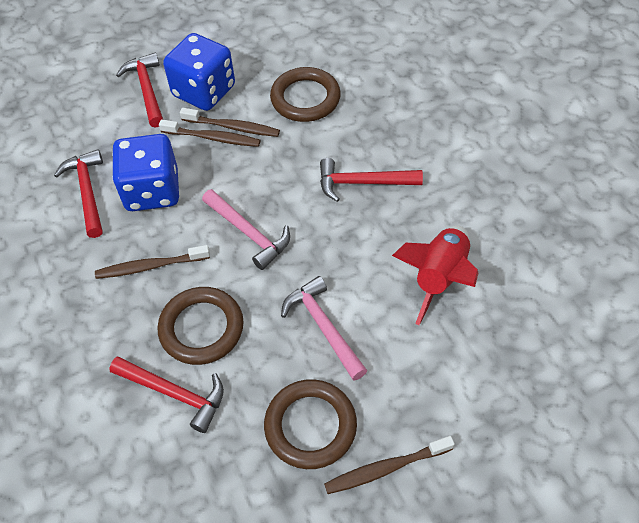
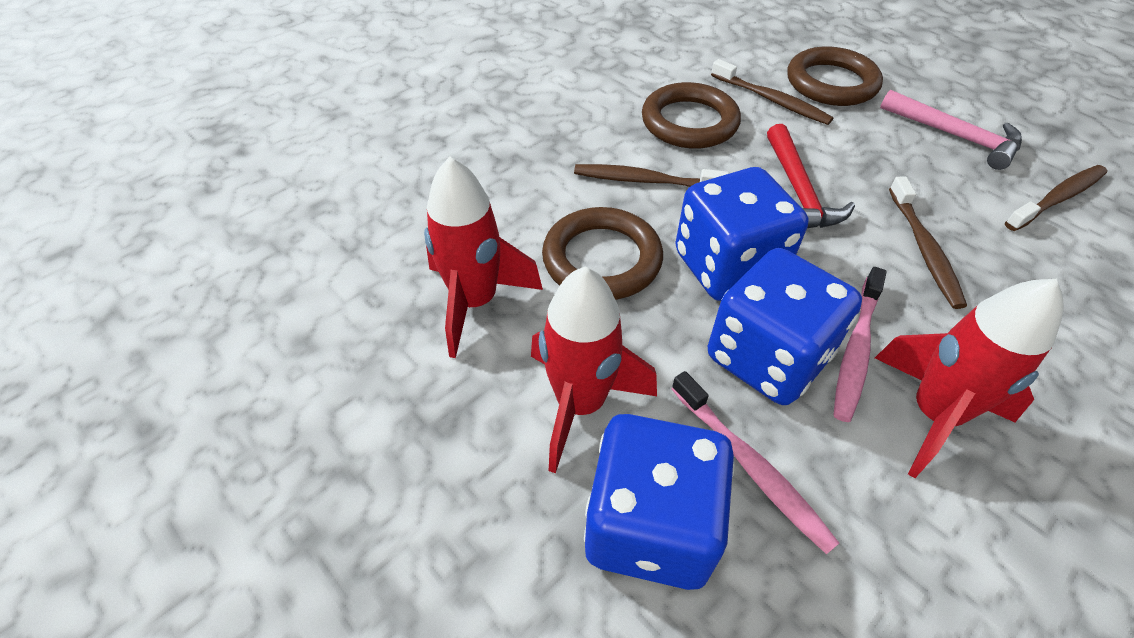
blue dice: [112,134,179,211] [163,33,235,111] = 2 -> [584,414,735,590] [675,167,808,301] [708,248,862,405] = 3
pink hammer: [202,189,290,270] [281,276,367,381] = 2 -> [880,90,1022,170] = 1
pink toothbrush: none = 0 -> [672,371,839,554] [834,267,887,422] = 2
red hammer: [54,149,103,238] [109,356,224,433] [116,53,163,128] [320,158,423,202] = 4 -> [767,124,855,228] = 1
red rocket: [392,226,478,325] = 1 -> [424,157,543,358] [531,267,657,473] [875,279,1064,478] = 3

